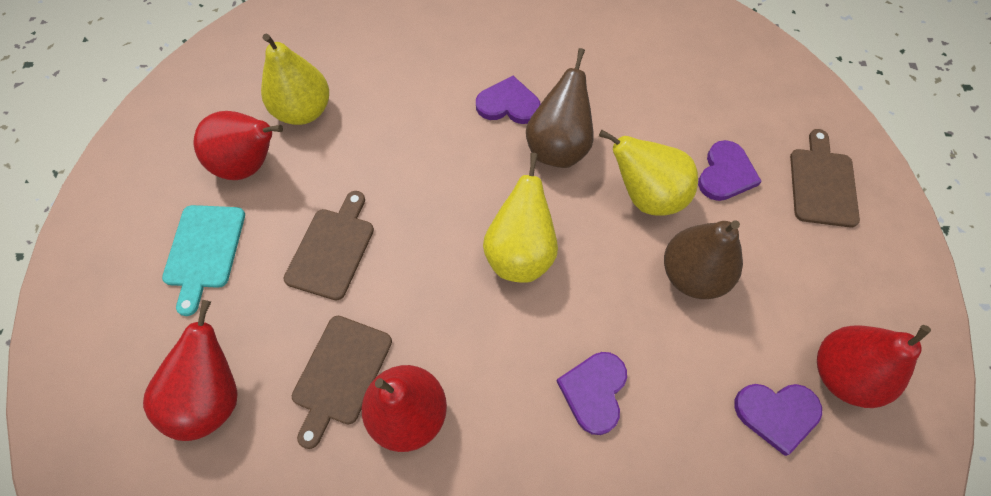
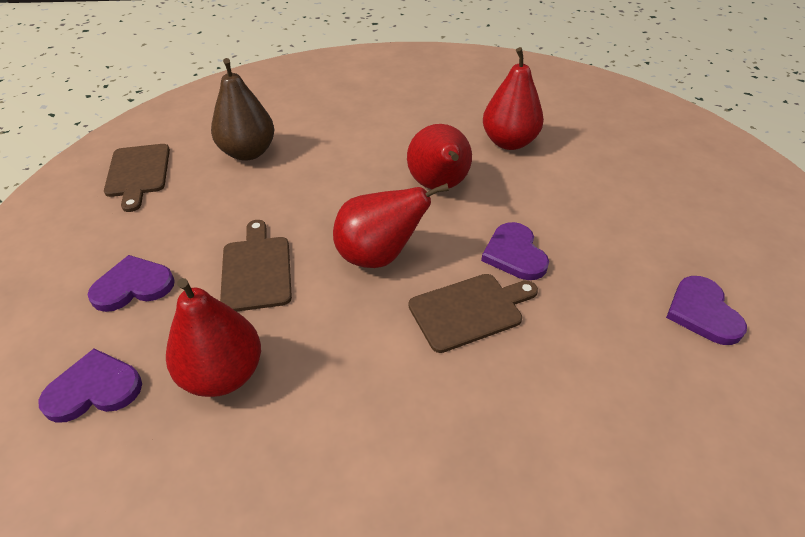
brown pear: [526,48,594,168] [664,221,743,299] = 2 -> [211,58,274,161] = 1
turquoise cutting board: [162,205,245,316] = 1 -> none = 0
yellow pear: [261,33,329,125] [483,153,558,283] [599,130,698,216] = 3 -> none = 0

